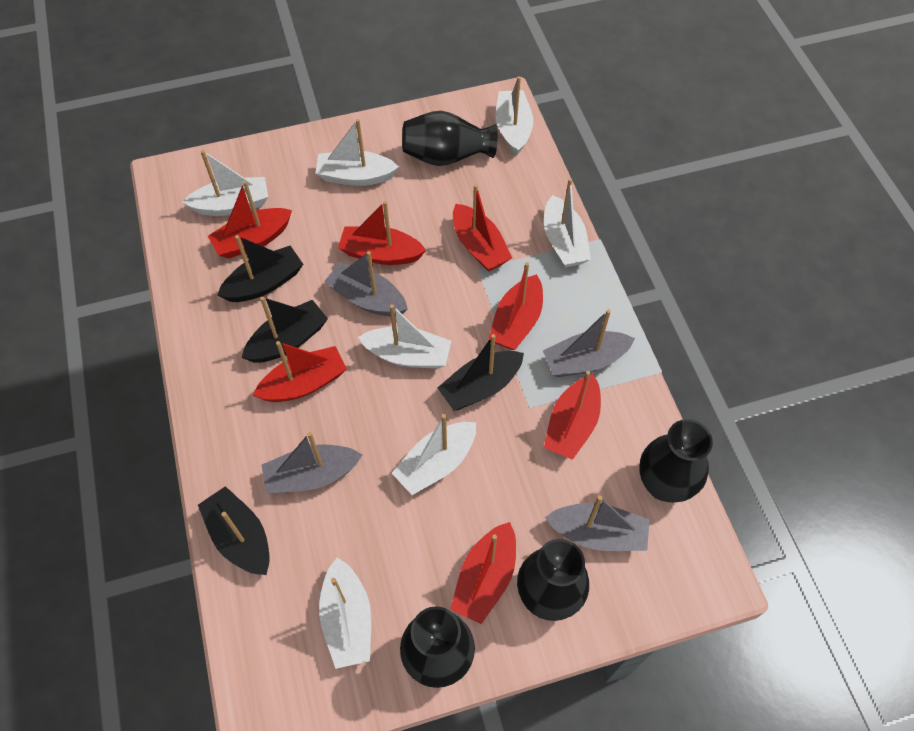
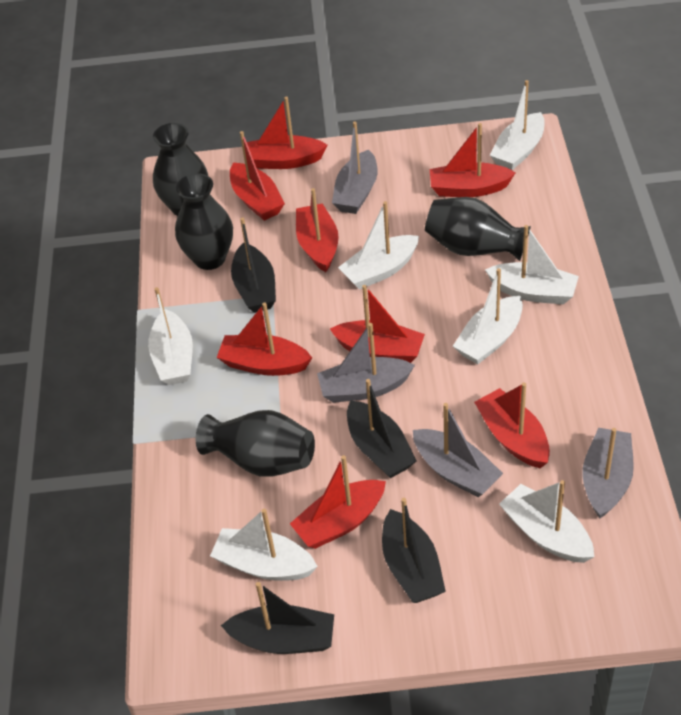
red boat: [208,181,292,259] [253,341,347,402] [338,201,426,265] [450,522,516,624] [453,184,512,272] [489,262,543,350] [544,371,601,460] = 7 -> [217,303,312,376] [230,131,285,221] [247,96,327,169] [290,455,386,549] [296,188,339,272] [330,285,425,363] [430,123,516,197] [474,383,550,468] = 8

